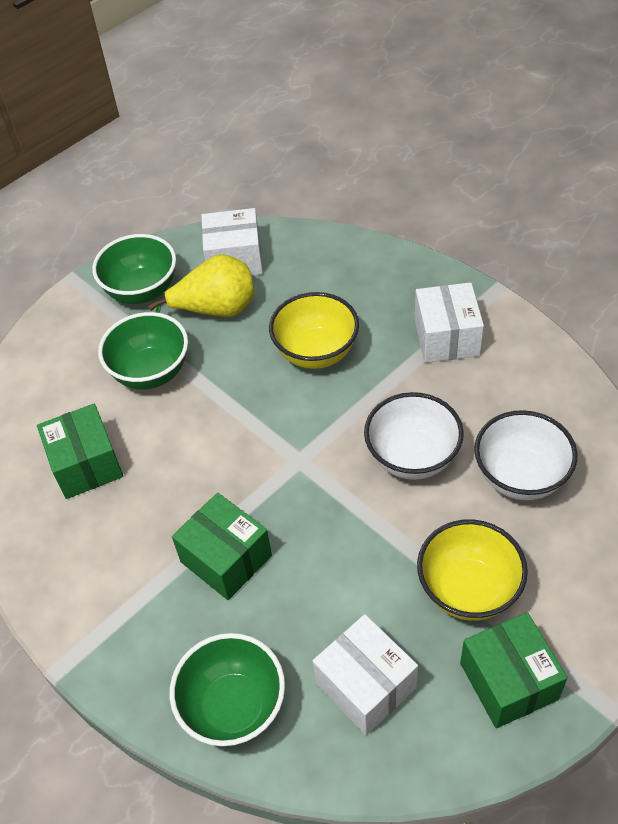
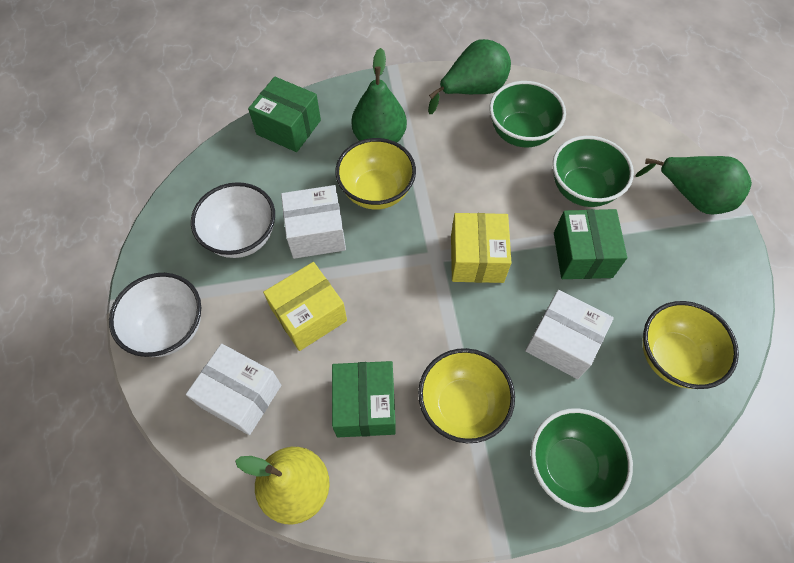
green pear: none = 0 -> [351,48,407,143] [428,39,511,114] [635,156,752,214] = 3
yellow bowl: [269,292,359,369] [417,519,528,621] = 2 -> [335,138,416,210] [418,348,515,443] [643,301,739,389] = 3
yellow box: none = 0 -> [263,262,347,351] [451,213,512,283] = 2

